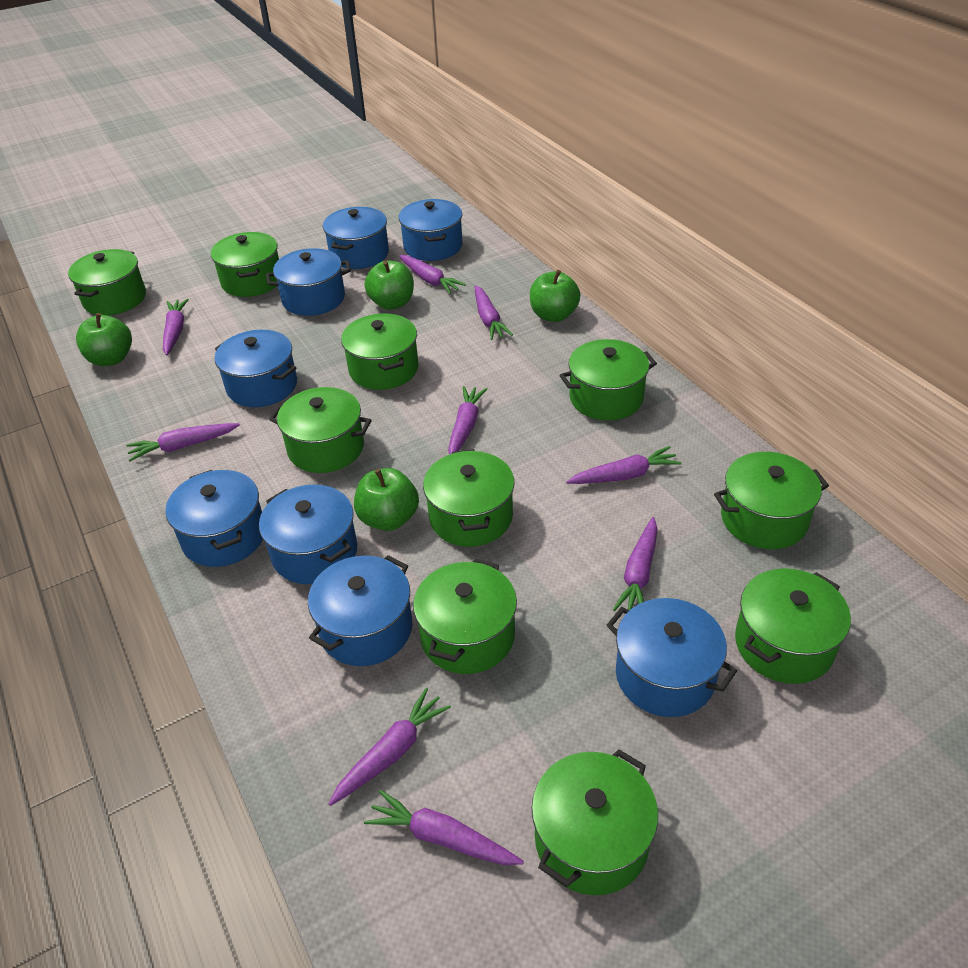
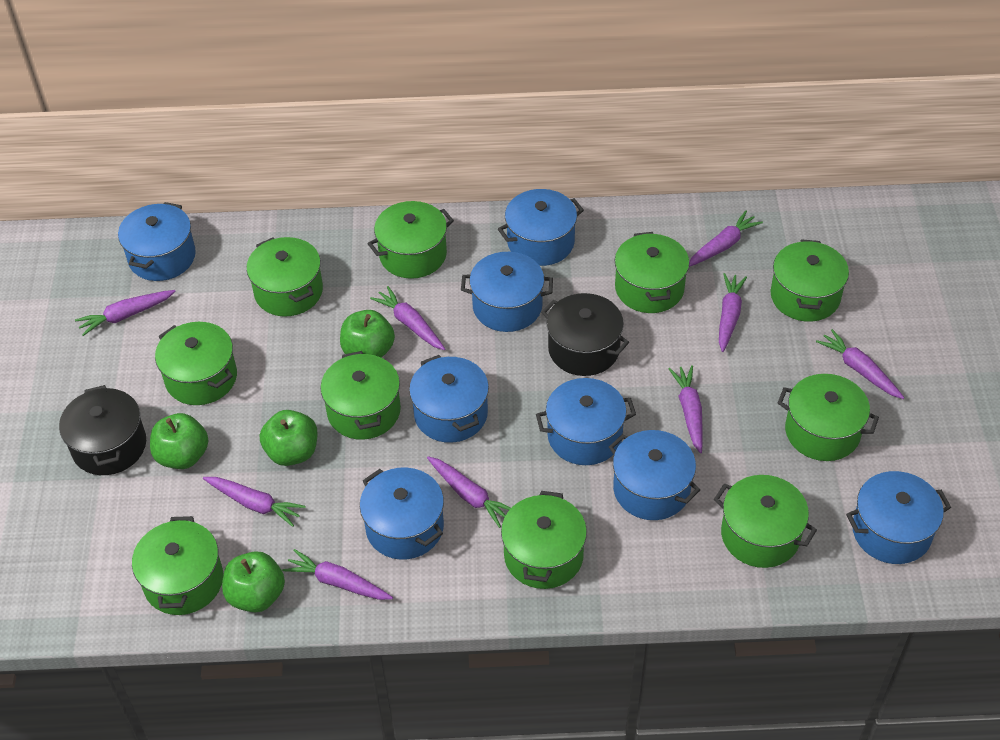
black pot: none = 0 -> [59,385,146,475] [541,293,629,376] = 2

